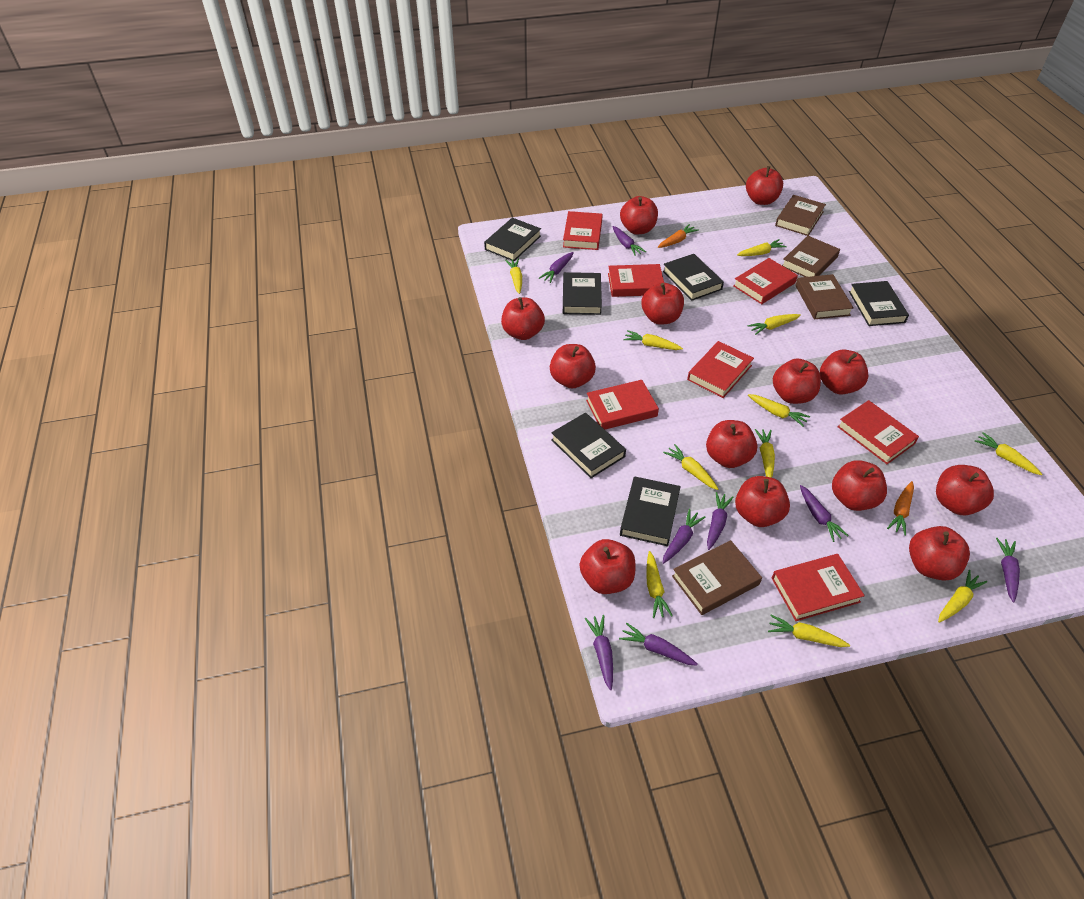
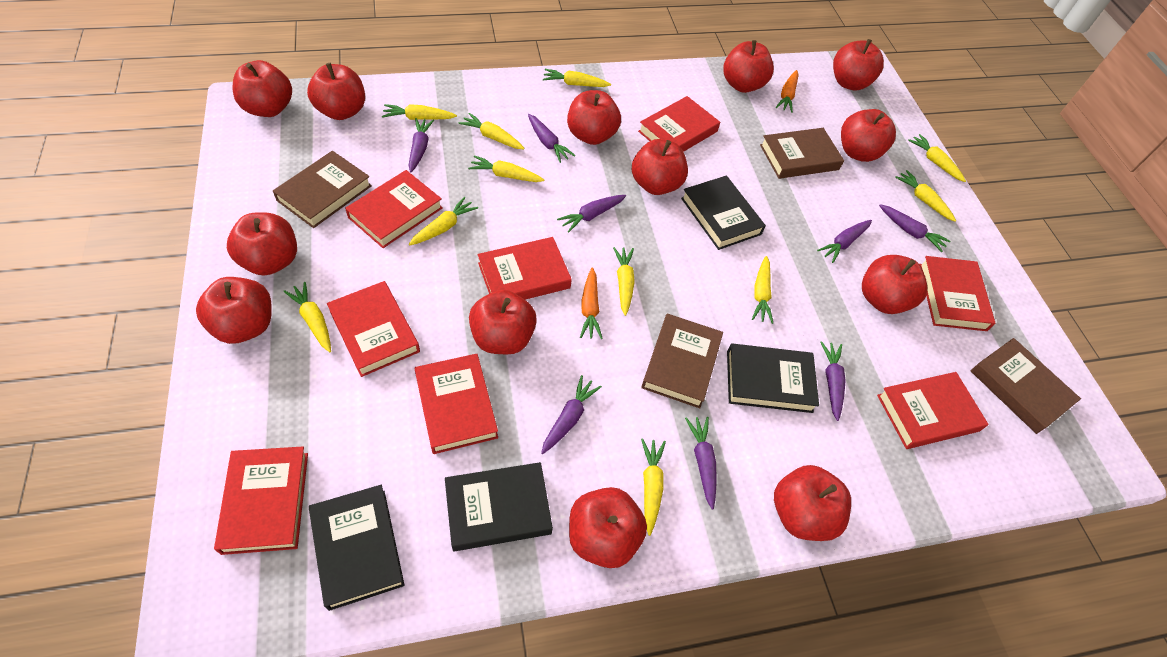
black book: [484,218,541,261] [551,413,626,478] [563,272,602,315] [620,476,681,546] [663,254,724,301] [849,281,909,326] = 6 -> [309,485,405,611] [445,462,553,552] [681,175,766,250] [727,343,819,413] = 4
red book: [563,211,603,250] [586,380,659,430] [608,264,664,297] [687,341,754,398] [733,258,798,304] [772,554,865,621] [837,400,919,464] = 7 -> [214,447,308,555] [327,281,420,377] [345,170,443,248] [415,354,498,454] [478,237,572,300] [638,96,720,152] [877,372,989,449] [920,256,995,331] = 8

